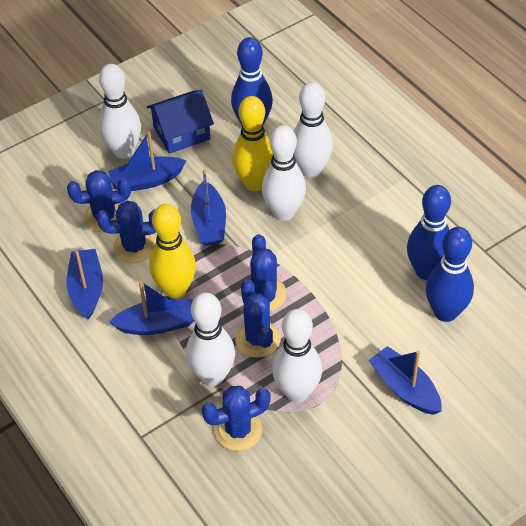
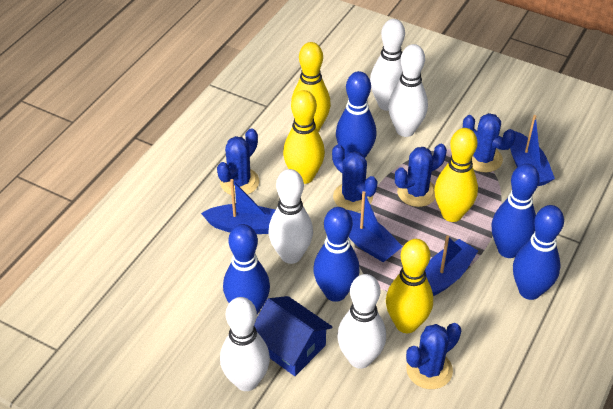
blue boat: [66,249,103,320] [108,131,186,191] [109,281,194,335] [191,169,226,246] [369,346,442,415] = 5 -> [201,179,275,234] [347,191,403,262] [425,236,478,296] [510,115,555,186] = 4
blue bowling pin: [231,37,273,125] [407,185,451,280] [426,227,474,322] = 3 -> [223,224,270,314] [313,207,360,302] [336,71,376,158] [491,164,540,258] [513,205,564,300] = 5
yellow bowling pin: [149,204,196,299] [232,96,273,191] = 2 -> [283,90,325,184] [291,42,331,132] [386,239,433,333] [434,128,478,222] = 4

